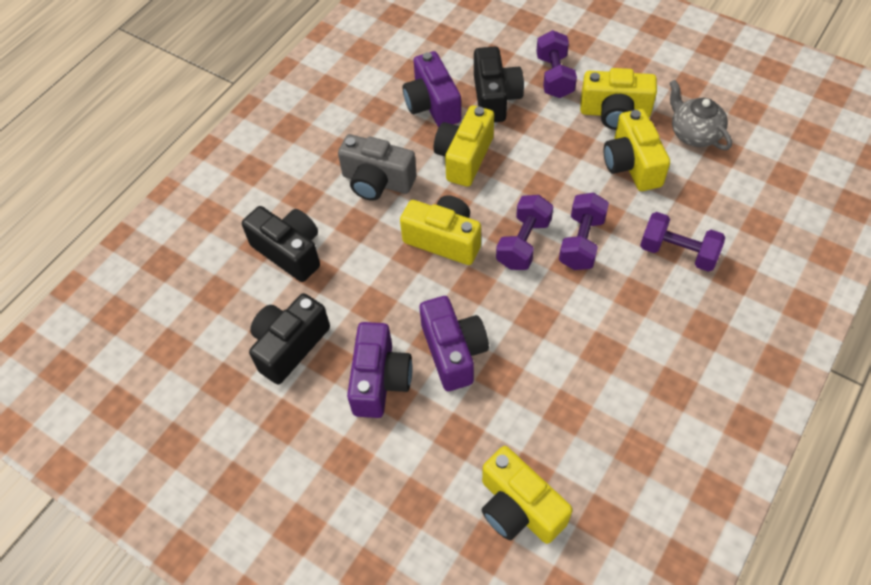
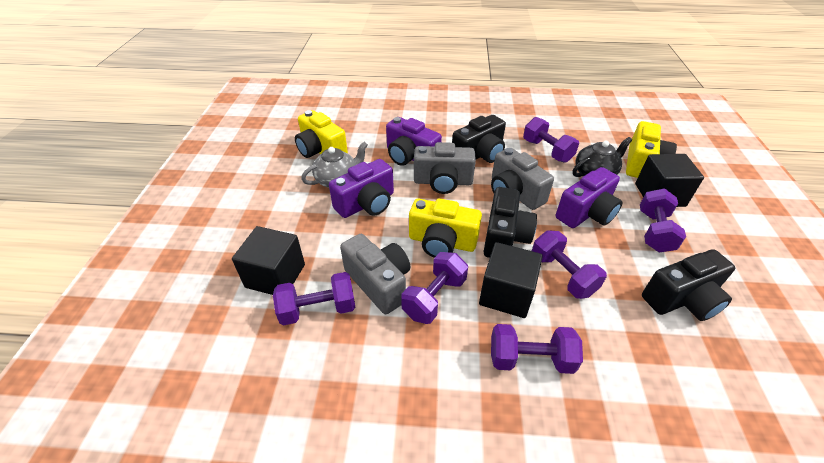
black cube: none = 0 -> [232,226,305,295] [479,242,543,318] [635,154,704,207] = 3
black teapot: none = 0 -> [572,137,632,177] = 1
grey camera: [338,134,417,201] = 1 -> [340,234,410,314] [414,142,476,194] [491,148,554,210] = 3
purple dumbbell: [496,195,553,270] [536,30,577,98] [559,193,609,270] [640,212,725,272] = 4 -> [273,272,356,326] [401,252,468,324] [491,324,583,374] [523,117,579,163] [532,230,607,299] [640,188,686,253] = 6
yellow camera: [400,195,481,265] [434,105,494,187] [482,446,573,544] [580,68,657,130] [604,109,670,191] = 5 -> [295,110,348,158] [409,198,482,258] [626,121,677,178] = 3

